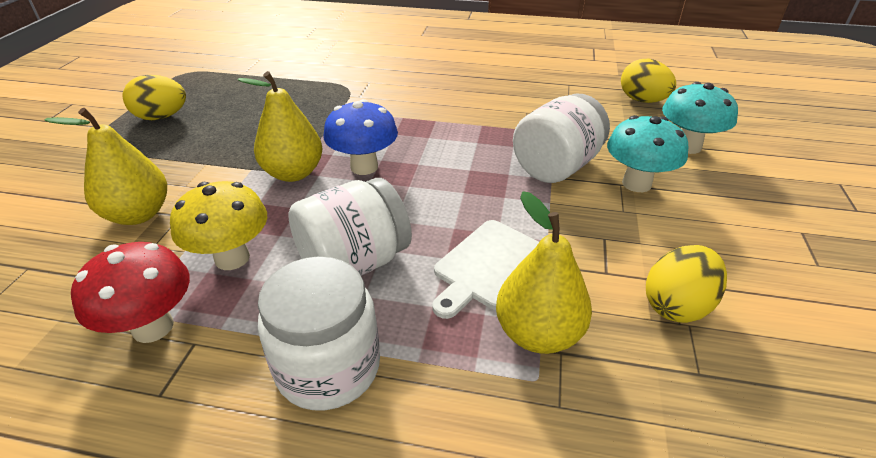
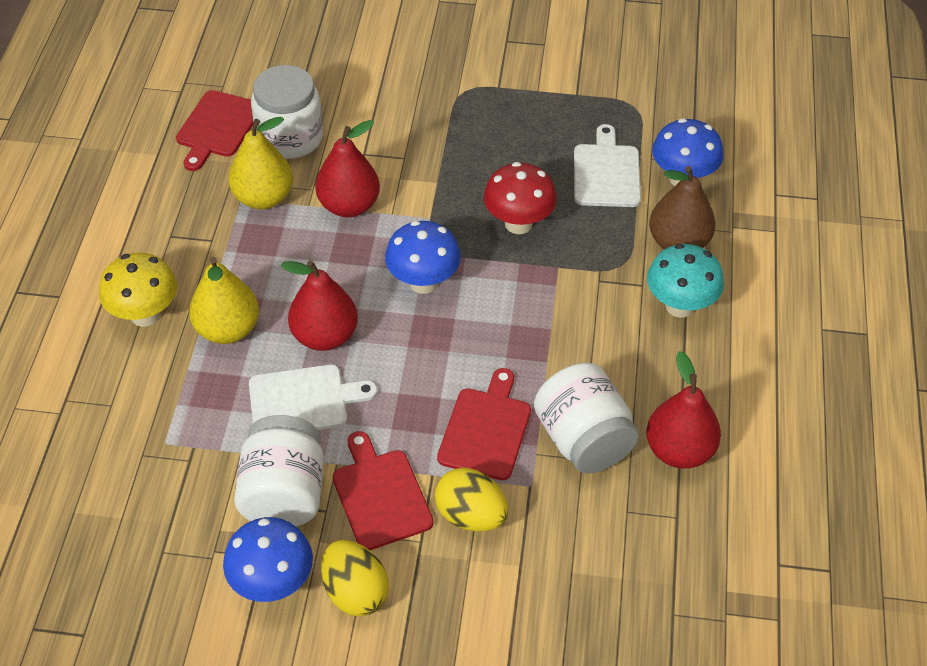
blue mushroom: [323,99,398,175] = 1 -> [223,517,313,602] [385,221,461,294] [652,118,724,186] = 3
brown pear: none = 0 -> [649,166,716,249] = 1
red cutting board: none = 0 -> [176,90,253,171] [333,431,434,550] [437,368,531,480] = 3
red pear: none = 0 -> [280,260,358,351] [315,120,380,217] [646,351,721,469] = 3
turquoise mushroom: [607,115,688,192] [662,82,738,154] = 2 -> [647,244,724,318] = 1
white cutting board: [432,220,539,319] = 1 -> [249,364,377,430] [574,124,641,207] = 2
yellow egg: [122,75,186,120] [621,59,676,103] [646,245,727,323] = 3 -> [321,540,389,617] [435,468,508,532] = 2
yellow pear: [45,108,167,225] [238,71,322,182] [496,191,592,354] = 3 -> [189,257,259,344] [228,117,293,209] = 2

